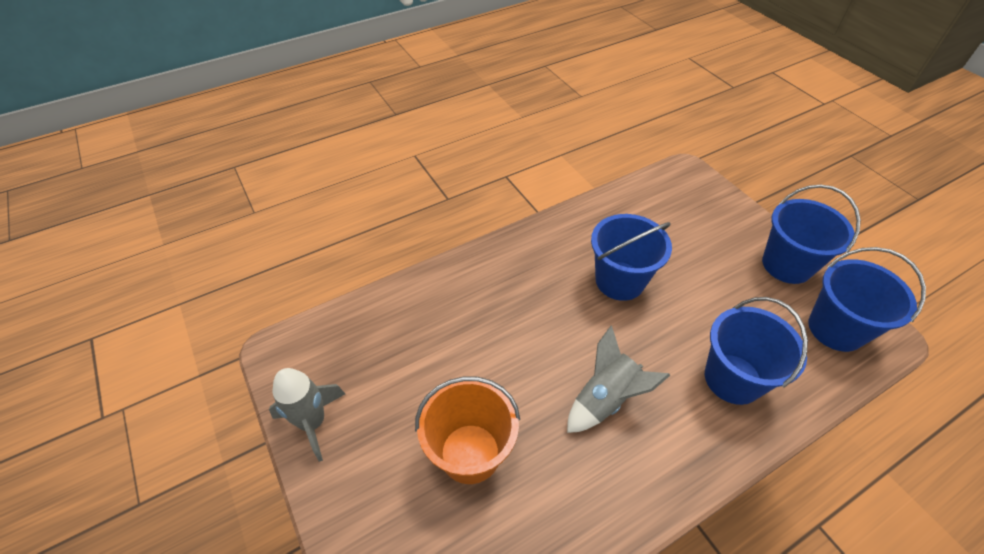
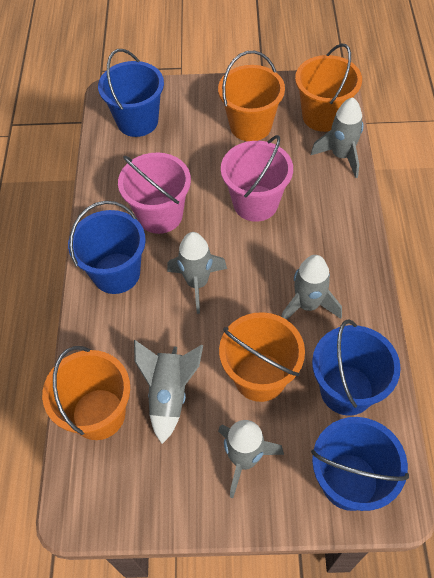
grey rocket: [269,368,345,462] [567,326,670,433] = 2 -> [134,340,203,444] [167,232,227,314] [218,420,284,498] [281,255,342,320] [311,97,364,178] = 5
orange bucket: [415,376,520,484] = 1 -> [42,346,130,440] [218,51,285,141] [219,312,305,402] [295,43,362,132] = 4
pink bucket: none = 0 -> [118,153,191,234] [221,135,293,222] = 2

